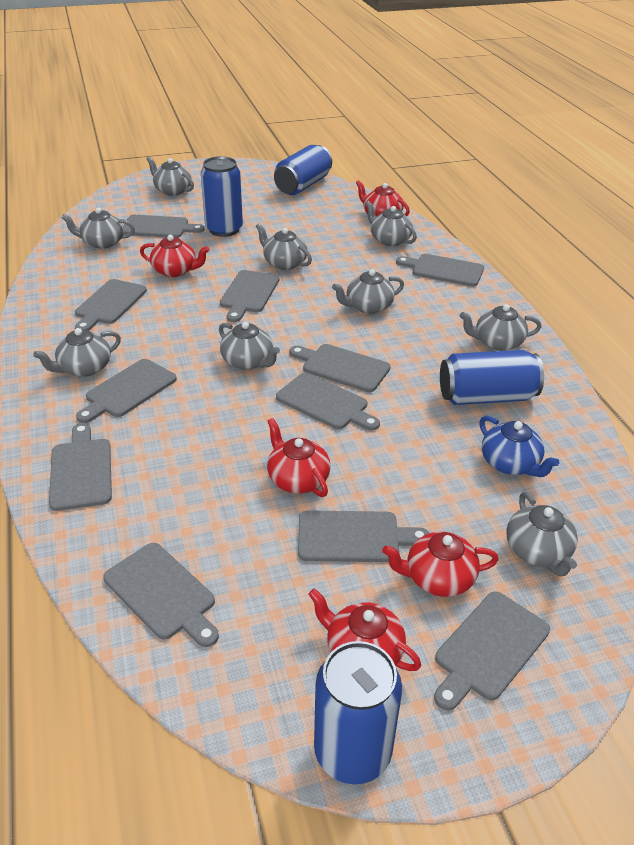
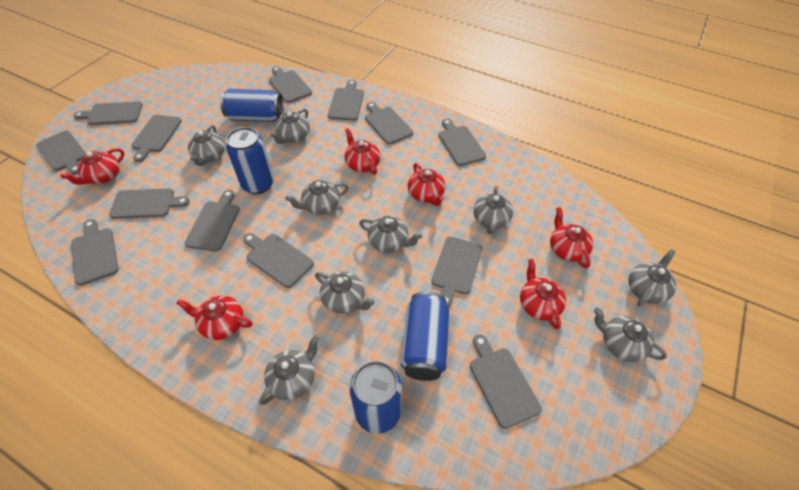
blue teapot: [479,416,559,477] = 1 -> none = 0
grey cutting board: [49,423,112,511] [75,279,147,331] [76,359,177,423] [103,543,219,647] [123,215,204,238] [220,270,279,322] [276,373,380,431] [289,344,391,392] [298,511,429,562] [396,254,484,287] [434,591,550,711] = 11 -> [36,130,86,175] [71,219,119,286] [73,101,143,125] [109,188,190,219] [131,115,182,162] [185,190,240,252] [243,233,314,288] [269,66,312,103] [328,80,364,121] [365,102,413,145] [431,236,483,307] [439,119,486,166] [470,334,542,429] = 13
red teapot: [140,235,210,277] [267,418,331,497] [308,588,421,671] [356,180,410,217] [382,532,499,597] = 5 -> [61,148,124,185] [176,295,252,340] [344,128,380,174] [408,163,445,206] [520,259,566,329] [550,207,593,268] = 6

